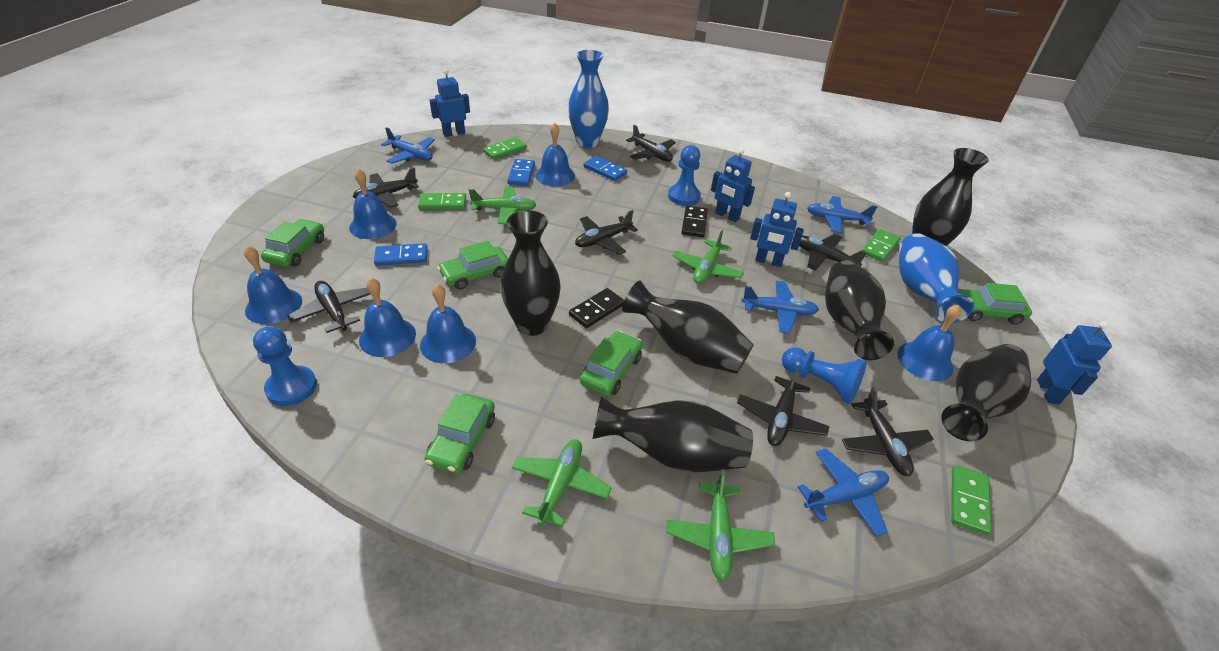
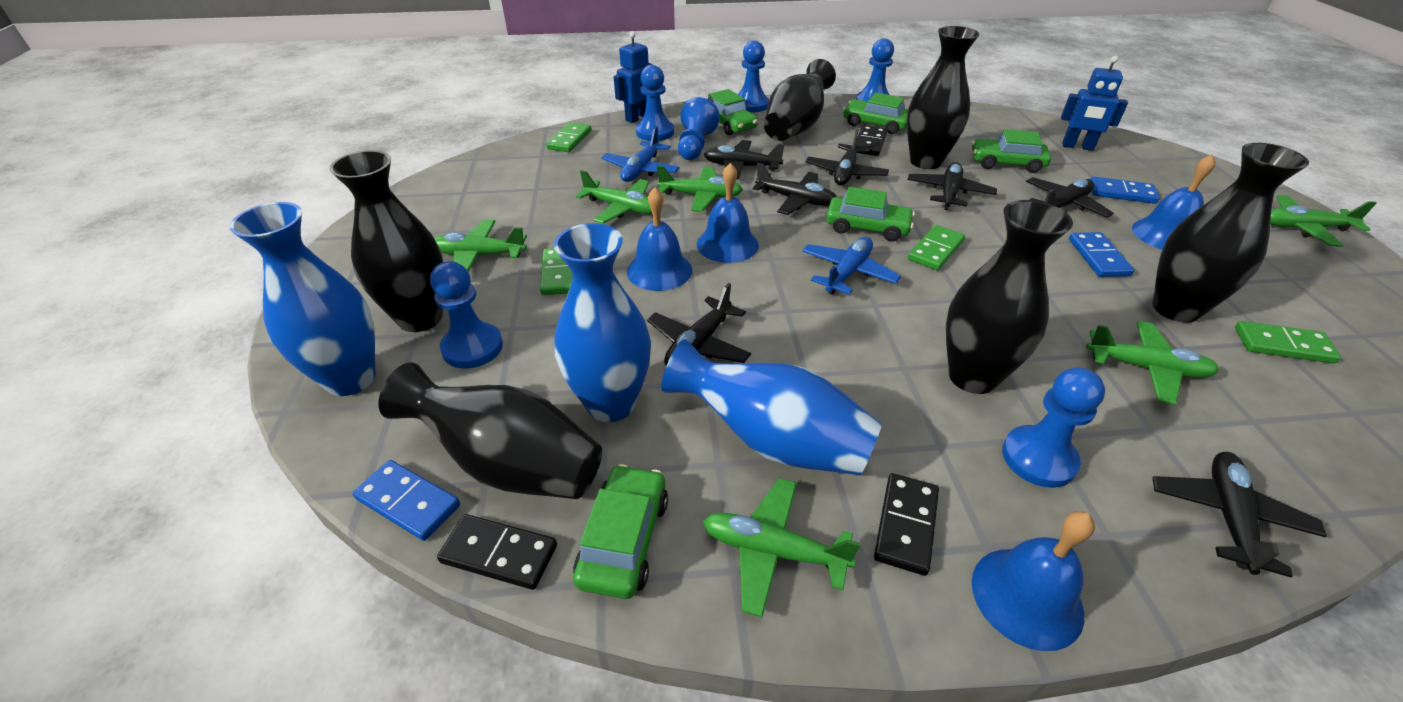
black domino: [569,288,624,328] [681,206,708,237] = 2 -> [437,514,557,590] [856,125,887,156] [874,473,939,576] = 3
blue bell: [244,246,302,324] [349,169,397,239] [359,277,416,357] [420,284,476,363] [535,123,575,186] [897,305,961,381] = 6 -> [627,187,692,291] [697,163,759,263] [972,511,1095,651] [1132,154,1215,250] = 4
blue pawn: [253,326,317,406] [668,145,701,206] [782,347,867,404] = 3 -> [430,261,503,369] [636,65,674,141] [678,97,720,160] [738,41,769,113] [856,38,894,102] [1002,367,1105,488] = 6
blue plane: [381,127,435,164] [741,281,819,334] [798,448,889,537] [807,196,877,233] = 4 -> [602,126,680,182] [802,237,901,295] = 2
blue robot: [430,69,470,137] [711,148,755,222] [750,192,804,267] [1037,321,1112,405] = 4 -> [614,31,653,123] [1061,55,1128,151] = 2
blue vase: [568,50,609,148] [899,233,974,323] = 2 -> [229,202,376,396] [554,223,651,422] [661,339,882,475] = 3
green plane: [469,186,536,224] [512,439,612,527] [666,469,775,581] [673,230,744,284] = 4 -> [434,220,527,272] [576,170,652,224] [657,166,743,212] [703,478,861,617] [1086,321,1219,405] [1270,195,1377,247] = 6

